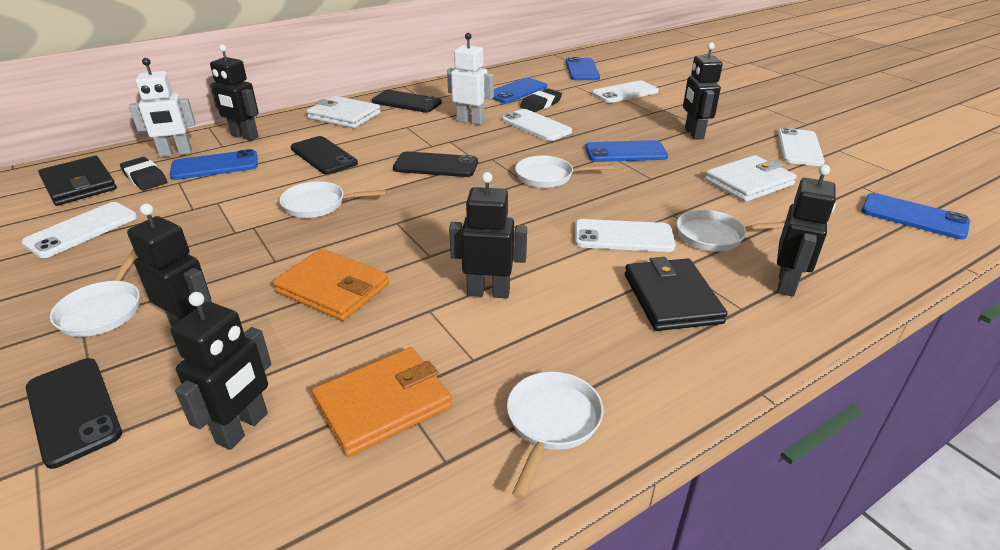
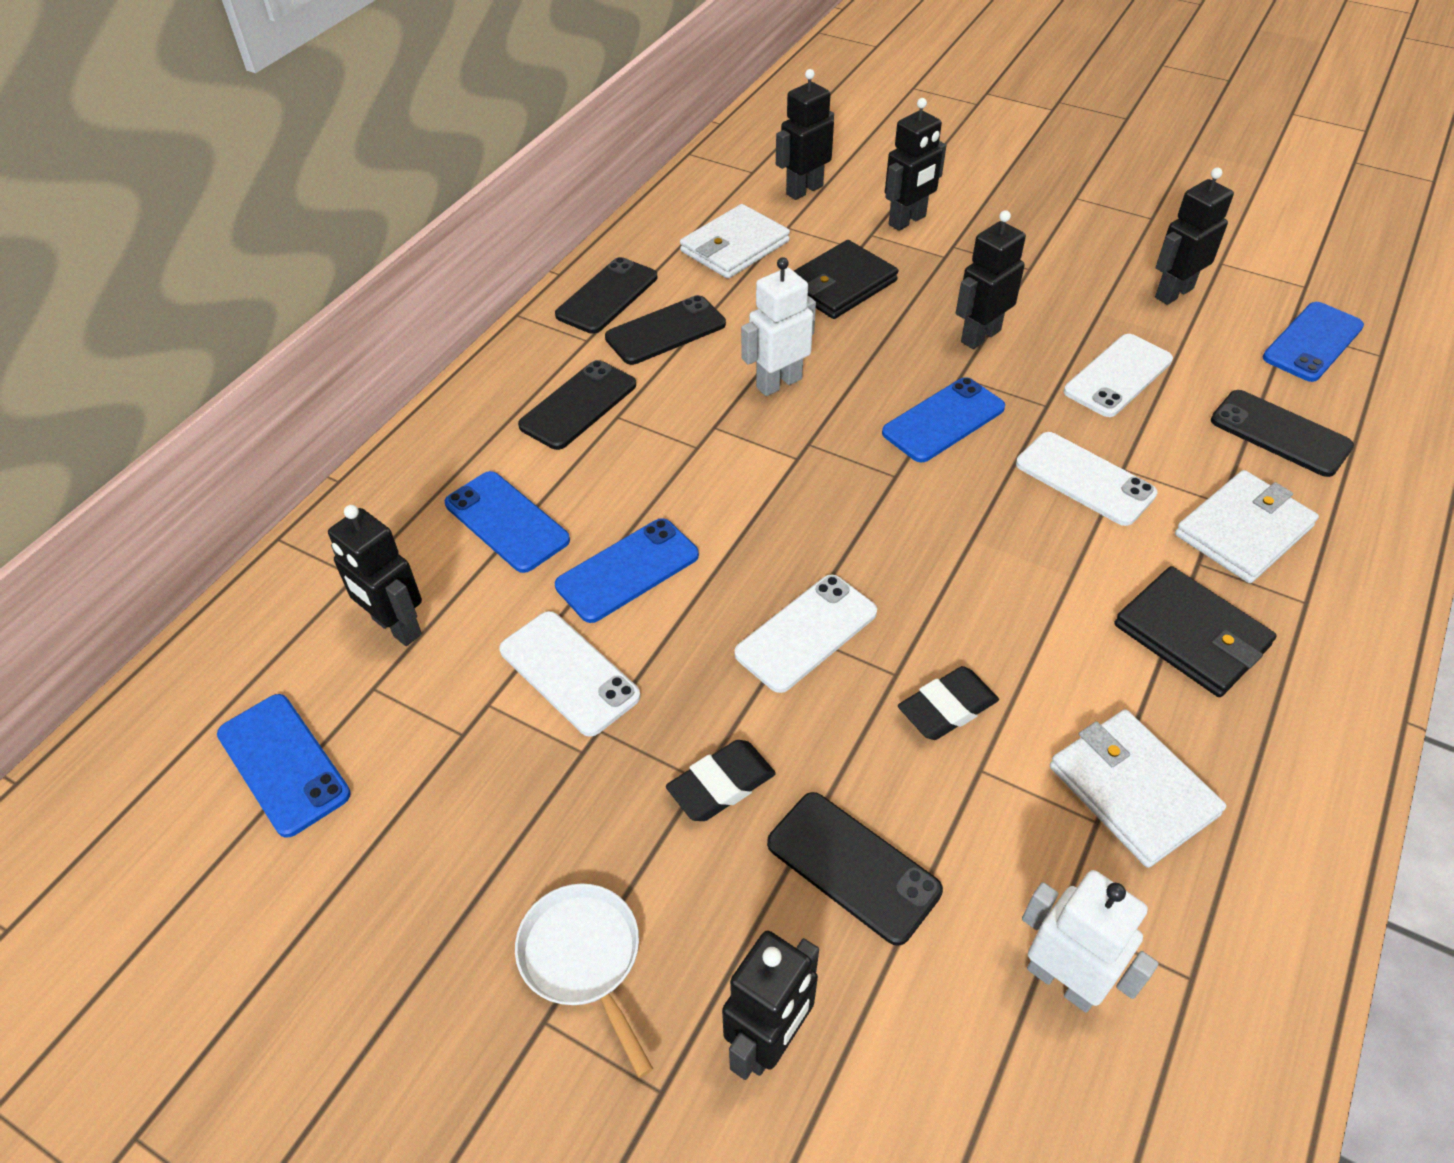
black phone: [26,358,122,469] [290,136,358,174] [372,90,442,113] [393,151,478,177] = 4 -> [518,360,636,450] [555,257,657,334] [605,295,726,365] [767,792,943,946] [1211,390,1354,477] = 5
orange wallet: [273,248,389,321] [312,347,452,457] = 2 -> none = 0
white pan: [50,249,140,337] [279,181,386,218] [507,372,604,499] [515,156,614,188] [677,210,785,252] = 5 -> [515,884,653,1078] = 1
white phone: [22,202,137,258] [502,109,572,141] [575,219,675,252] [592,81,659,103] [778,127,825,166] = 5 -> [499,611,641,737] [734,575,877,693] [1016,432,1157,526] [1064,334,1173,417] = 4
white wallet: [306,96,381,128] [705,155,797,202] = 2 -> [680,204,790,279] [1050,709,1226,868] [1175,470,1319,583] = 3

